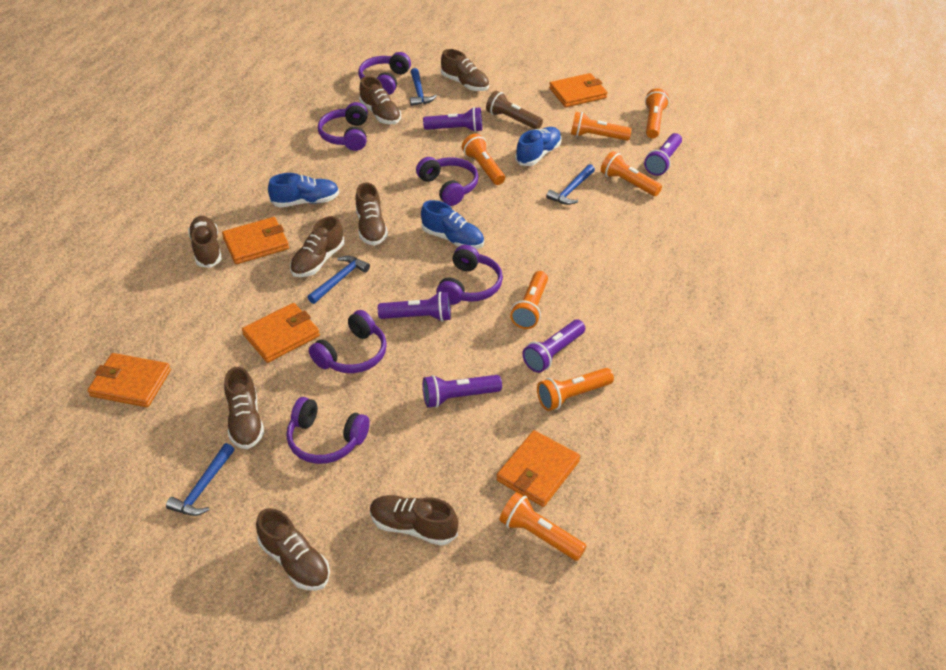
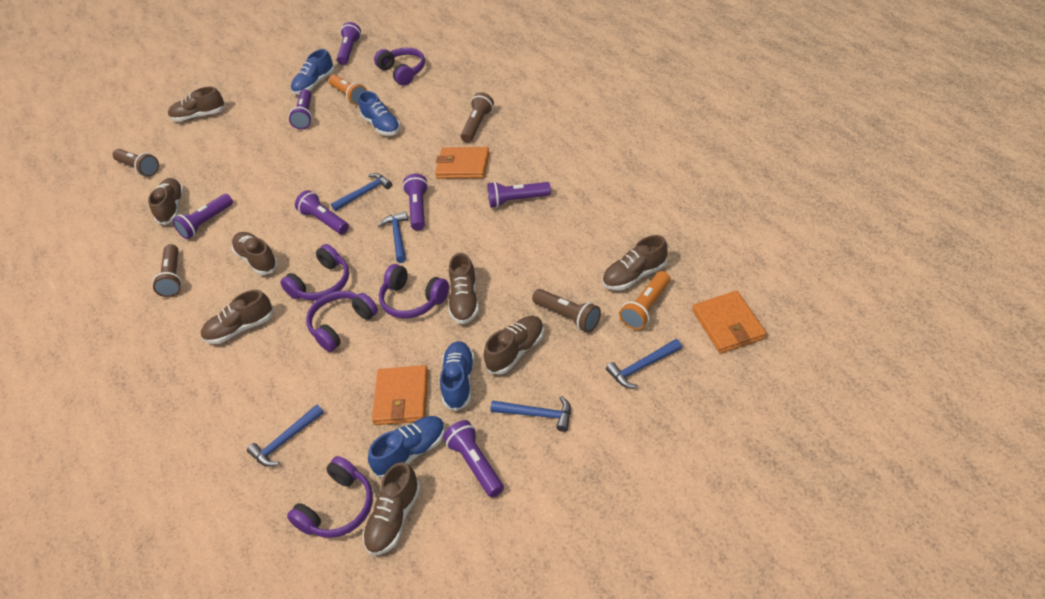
blue hammer: [166,443,234,516] [308,256,370,304] [410,68,437,106] [546,164,595,205] = 4 -> [247,404,324,466] [331,173,392,211] [378,211,408,263] [490,396,571,432] [606,339,682,388] = 5
blue shoe: [268,173,339,207] [421,200,484,249] [515,127,562,166] = 3 -> [291,49,335,94] [358,91,401,136] [368,416,446,478] [440,341,475,411] = 4
brown flashlight: [486,91,543,129] = 1 -> [112,149,159,177] [152,244,182,297] [461,92,494,143] [532,289,601,333] = 4
orange flashlight: [462,134,505,185] [499,492,586,561] [510,271,548,329] [537,368,614,411] [571,112,632,141] [601,151,662,196] [645,88,669,138] = 7 -> [329,75,367,105] [619,271,670,330] = 2
orange wallet: [87,353,171,407] [222,217,289,264] [242,303,320,363] [496,430,580,507] [549,73,607,107] = 5 -> [372,365,428,425] [435,147,490,179] [693,291,767,354] = 3
purple flashlight: [378,292,451,322] [423,107,482,132] [423,375,502,408] [522,320,585,373] [644,133,682,176] = 5 -> [172,194,233,239] [289,89,312,129] [295,190,349,234] [337,22,361,65] [403,174,428,231] [443,420,504,497] [488,182,551,208] = 7
purple headphones: [286,397,370,464] [309,310,387,373] [318,102,368,151] [358,52,411,95] [416,157,479,206] [436,245,503,305] = 6 -> [280,244,349,301] [287,456,373,538] [306,291,378,352] [374,48,425,86] [379,264,449,318] = 5

